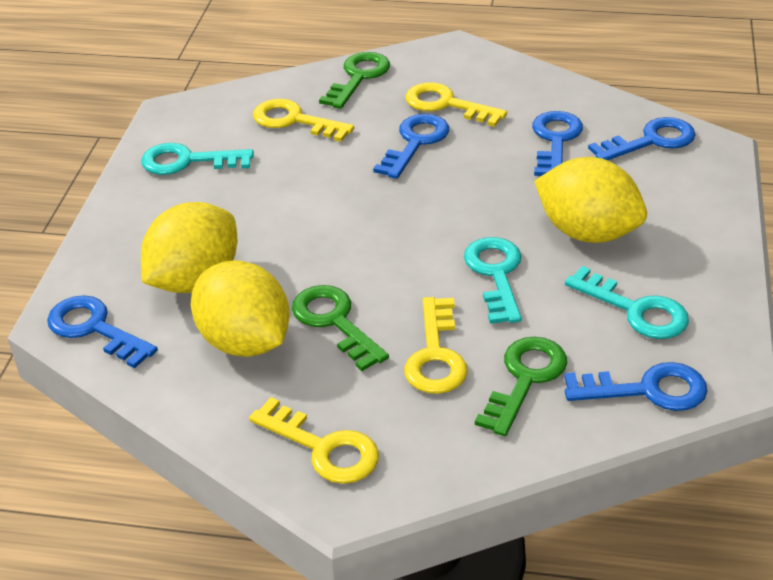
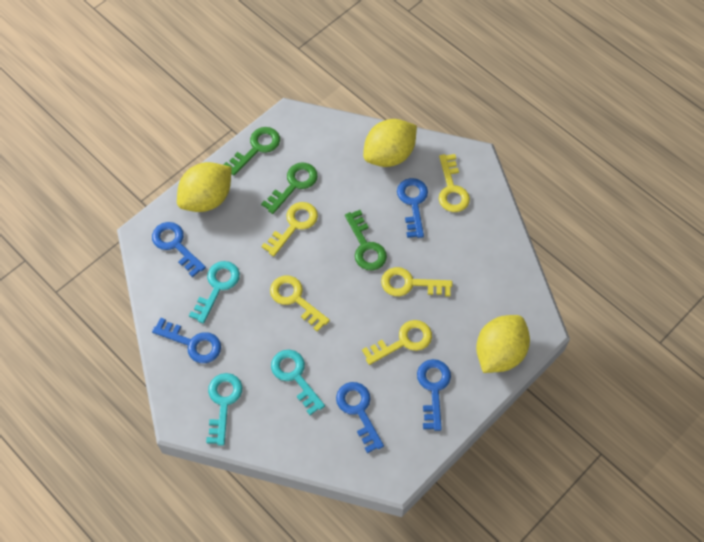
yellow key: [249,397,379,484] [253,99,354,142] [404,297,468,394] [405,82,507,127] = 4 -> [261,202,318,257] [270,275,330,332] [362,320,432,365] [381,267,452,297] [439,154,470,212] = 5

